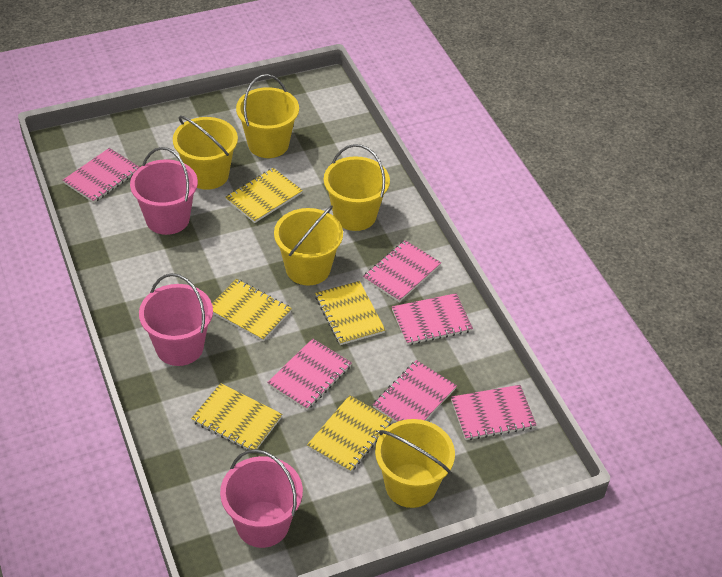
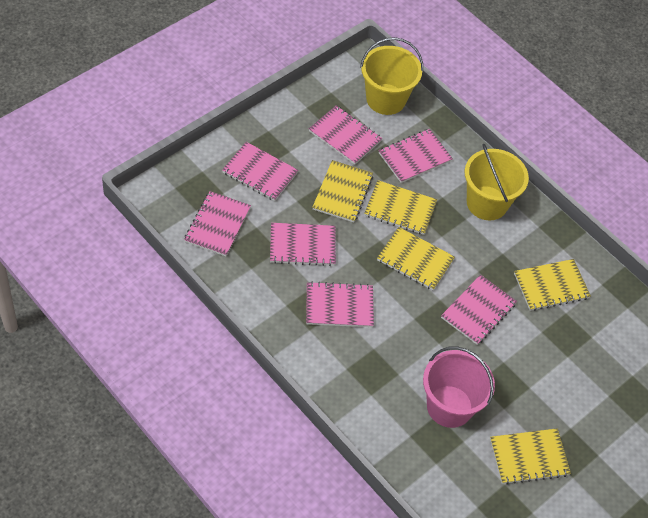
pink bucket: [130,147,198,235] [139,273,213,366] [220,449,303,548] = 3 -> [423,347,495,428] = 1
pink notebook: [63,148,140,203] [267,338,352,410] [363,240,441,302] [373,360,457,422] [392,293,473,345] [451,385,536,440] = 6 -> [184,191,251,256] [222,142,298,201] [270,223,336,266] [306,281,374,327] [309,105,382,164] [379,129,453,183] [441,275,517,345] = 7
yellow bucket: [173,116,238,190] [236,74,299,158] [274,205,343,285] [324,144,390,231] [375,419,455,508] = 5 -> [360,37,423,115] [465,144,529,220] = 2

